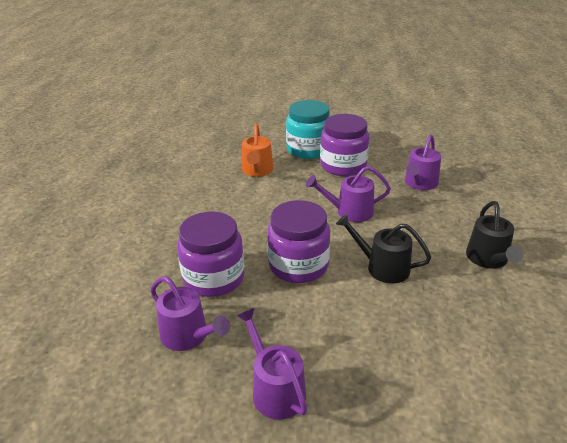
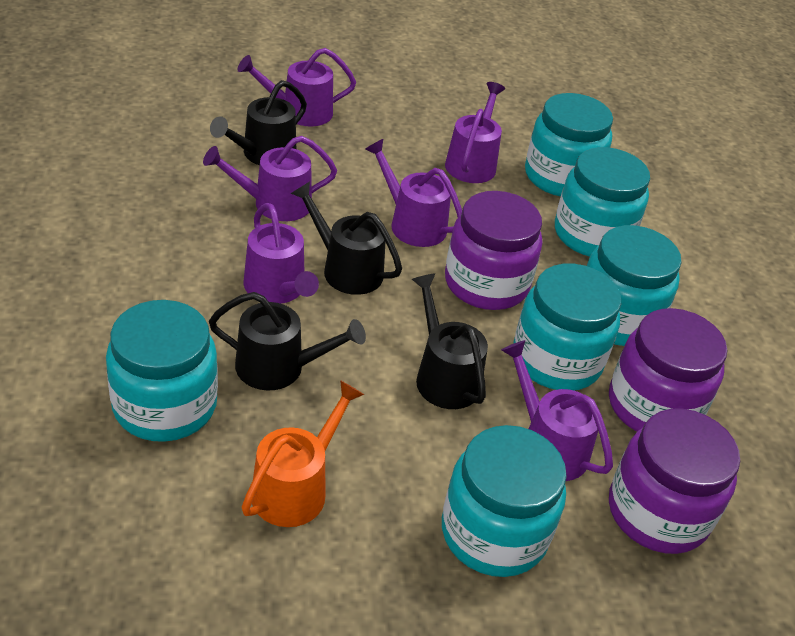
black watering can: [336,213,431,284] [466,201,523,269] = 2 -> [209,292,366,390] [210,80,307,165] [291,182,402,295] [412,273,488,409] = 4
purple watering can: [150,276,230,351] [237,308,307,420] [306,166,391,222] [405,135,441,190] = 4 -> [203,136,337,221] [237,48,356,126] [244,203,319,304] [365,139,462,247] [445,82,505,183] [501,340,613,481] = 6
turquoise jar: [286,100,330,159] = 1 -> [106,300,218,442] [442,425,567,577] [513,264,621,390] [525,93,613,197] [555,147,650,257] [587,225,682,346] = 6

